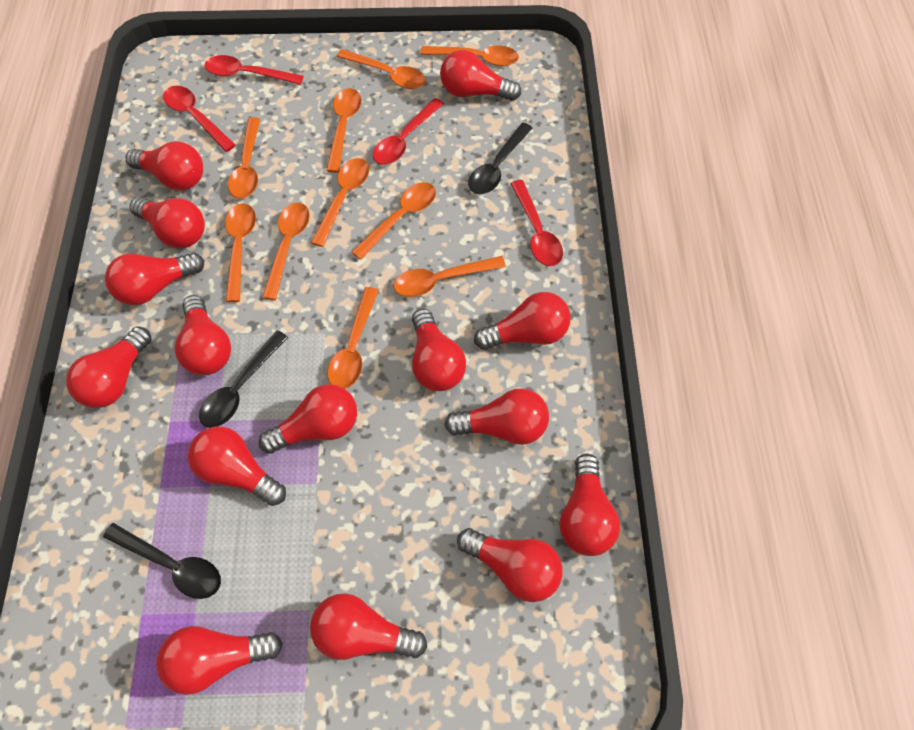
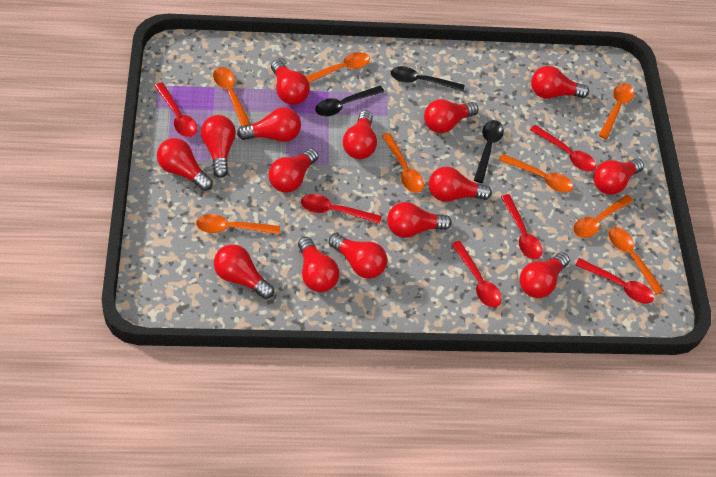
orange spoon: [225,203,256,302] [228,117,261,199] [262,203,310,300] [311,158,369,247] [326,88,362,173] [327,287,379,389] [336,49,426,89] [352,182,436,260] [393,256,506,297] [420,45,519,66] = 10 -> [196,214,280,234] [213,67,251,126] [306,52,370,83] [382,133,424,193] [499,154,573,193] [573,195,633,238] [599,83,634,139] [608,227,664,295] = 8
red spoon: [163,86,235,152] [205,55,304,85] [373,98,444,165] [511,180,563,266] = 4 -> [155,82,197,137] [301,194,382,224] [451,241,502,308] [501,194,542,260] [530,125,596,172] [575,258,654,304] = 6

